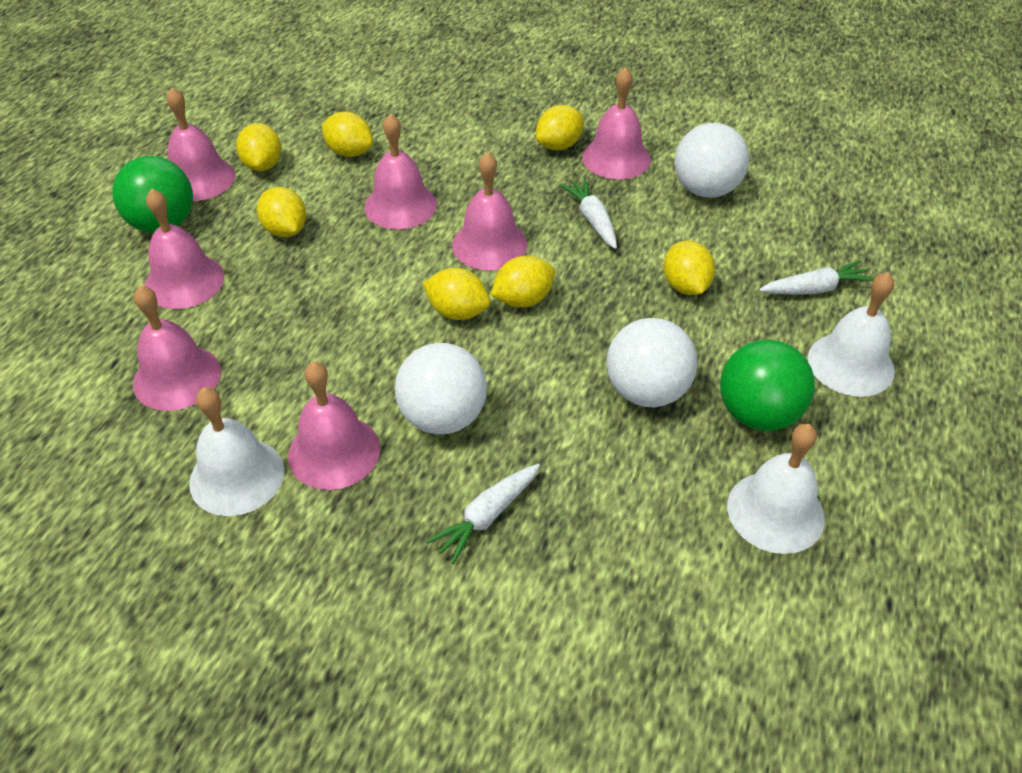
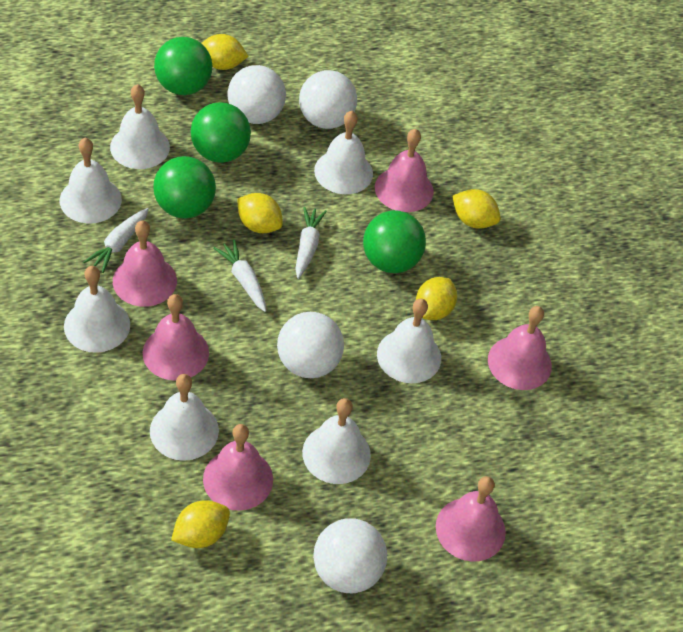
green ball: [112,156,193,233] [720,340,815,431] = 2 -> [153,156,216,218] [154,37,212,95] [191,102,251,163] [363,210,426,273] = 4
pink bell: [133,285,221,411] [144,189,225,309] [166,87,235,201] [288,362,380,490] [364,113,437,229] [452,152,528,270] [582,67,651,179] = 7 -> [113,221,177,307] [143,294,209,381] [203,424,273,511] [375,129,434,212] [436,476,506,562] [488,306,552,390] = 6
white ball: [395,343,487,434] [607,318,697,407] [675,123,749,198] = 3 -> [227,65,286,124] [277,312,344,378] [299,70,357,129] [313,518,387,593] = 4
white bell: [189,387,284,516] [727,424,825,554] [808,272,895,397] = 3 -> [60,138,122,224] [64,266,130,353] [110,84,170,169] [150,374,219,461] [302,398,371,484] [314,111,373,194] [377,299,441,383] = 7
yellow lemon: [236,123,282,171] [257,187,306,237] [322,112,373,157] [423,268,490,320] [490,256,555,307] [536,105,584,150] [663,241,715,295] = 7 -> [171,501,230,548] [202,34,249,70] [237,193,283,233] [416,277,457,320] [452,189,501,229] = 5

